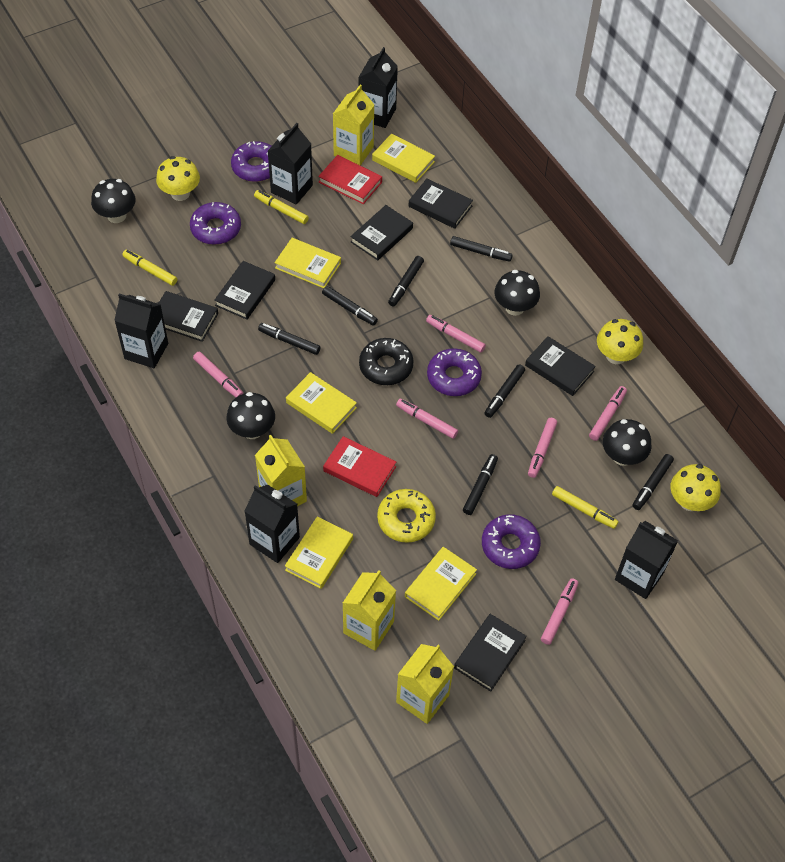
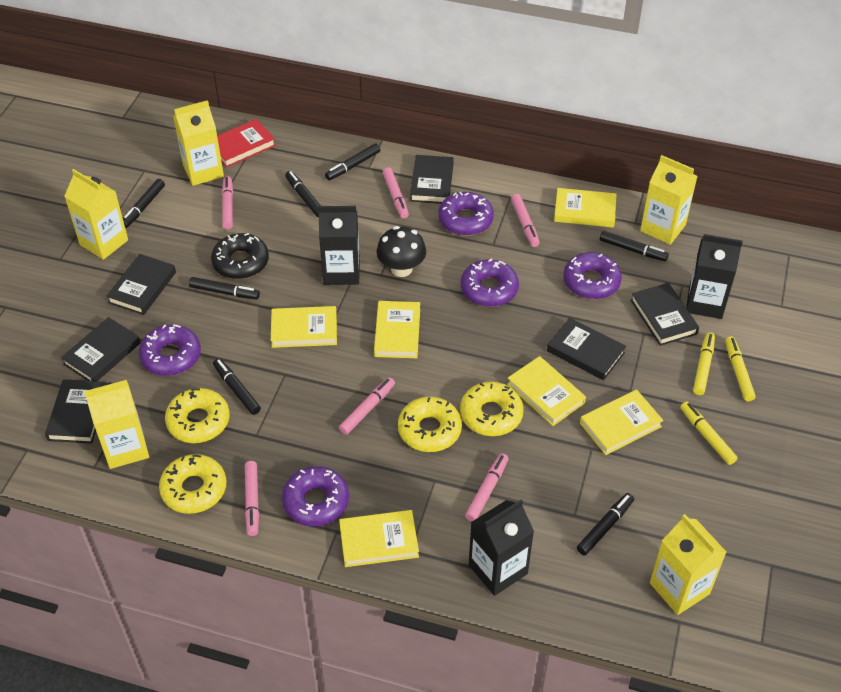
black carton: [114,293,168,368] [245,485,300,563] [268,123,313,205] [358,47,398,128] [615,521,678,599] = 5 -> [318,206,360,285] [469,500,534,596] [686,234,743,319] = 3
black mushroom: [91,179,136,223] [227,392,275,439] [494,270,540,316] [603,419,651,466] = 4 -> [377,226,426,277] = 1
purple donut: [190,202,241,245] [231,141,272,182] [427,348,482,396] [482,514,541,569] = 4 -> [139,324,201,376] [282,466,349,526] [438,192,494,235] [461,258,519,307] [563,252,622,299] = 5
red book: [318,155,382,204] [323,436,396,497] = 2 -> [217,119,276,168] = 1
yellow book: [275,238,341,288] [285,516,353,589] [286,372,357,434] [372,134,435,183] [405,547,477,621] = 5 -> [271,306,337,348] [339,510,419,567] [374,301,420,358] [507,356,586,426] [554,188,617,228] [580,389,663,455] = 6
yellow carton: [255,435,307,506] [333,85,375,166] [343,570,396,651] [396,644,454,724] = 4 -> [64,169,128,260] [84,380,149,469] [173,100,224,186] [640,155,698,245] [650,514,726,615] = 5
yellow donut: [377,489,436,543] = 1 -> [159,454,226,514] [165,388,230,443] [398,397,462,452] [460,381,524,436] = 4
yellow mushroom: [156,156,200,201] [597,319,643,364] [671,464,721,511] = 3 -> none = 0

